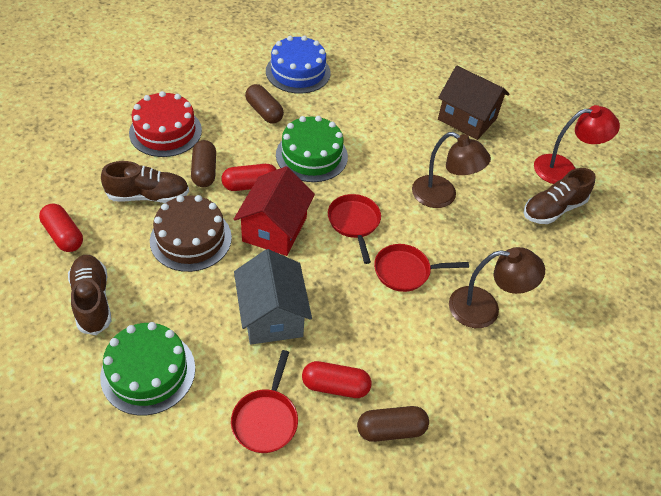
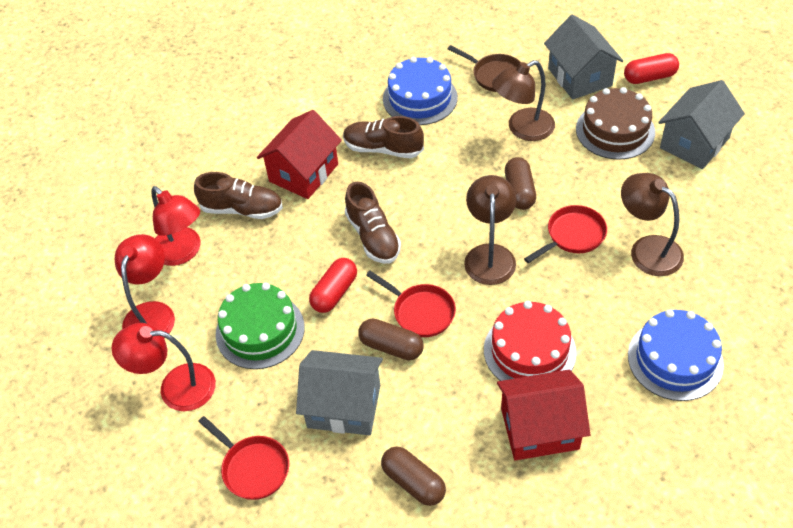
blue cake: [266,35,331,94] = 1 -> [383,57,458,125] [628,309,724,401] = 2
brown house: [438,66,509,140] = 1 -> none = 0
brown lamp: [412,132,491,208] [449,247,545,328] = 2 -> [464,175,516,285] [492,60,555,141] [621,173,684,276] = 3
brown pan: none = 0 -> [448,45,520,92] = 1
green cake: [100,322,195,415] [276,116,348,182] = 2 -> [216,283,305,369] = 1
grey house: [234,249,312,345] = 1 -> [296,350,383,436] [544,14,623,100] [658,80,745,169] = 3
red capsule: [39,203,83,252] [221,164,277,191] [302,361,371,398] = 3 -> [309,258,357,313] [624,53,679,84] = 2
red house: [234,166,315,256] = 1 -> [257,110,342,199] [497,370,590,461] = 2
red lamp: [534,105,620,184] = 1 -> [112,323,216,411] [115,234,175,338] [151,186,200,266] = 3

